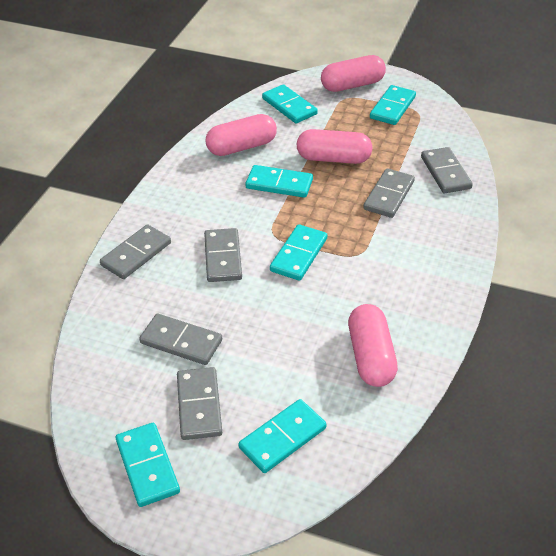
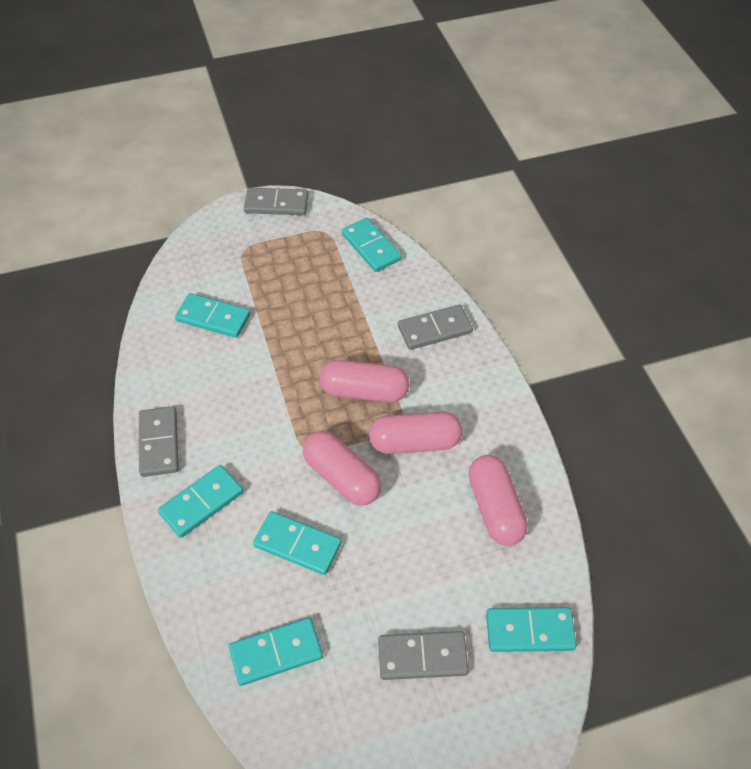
grey domino: [100,224,171,279] [139,314,222,365] [177,367,222,440] [204,228,242,282] [363,168,415,218] [421,147,473,193] = 6 -> [139,406,179,477] [244,188,308,215] [378,631,469,680] [398,305,473,350] = 4

